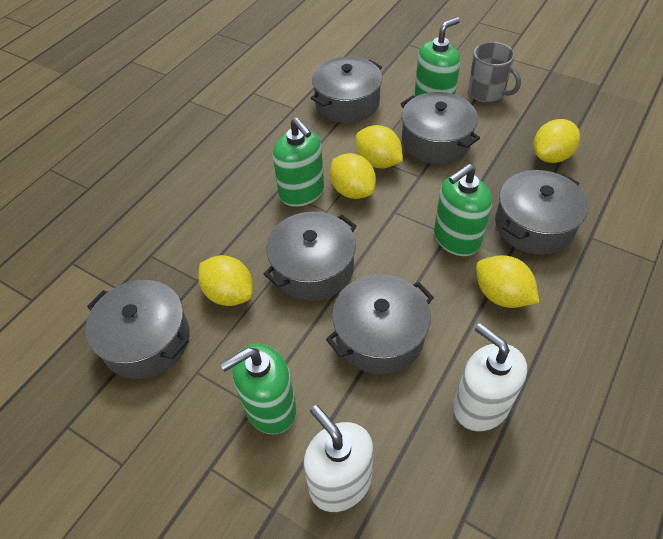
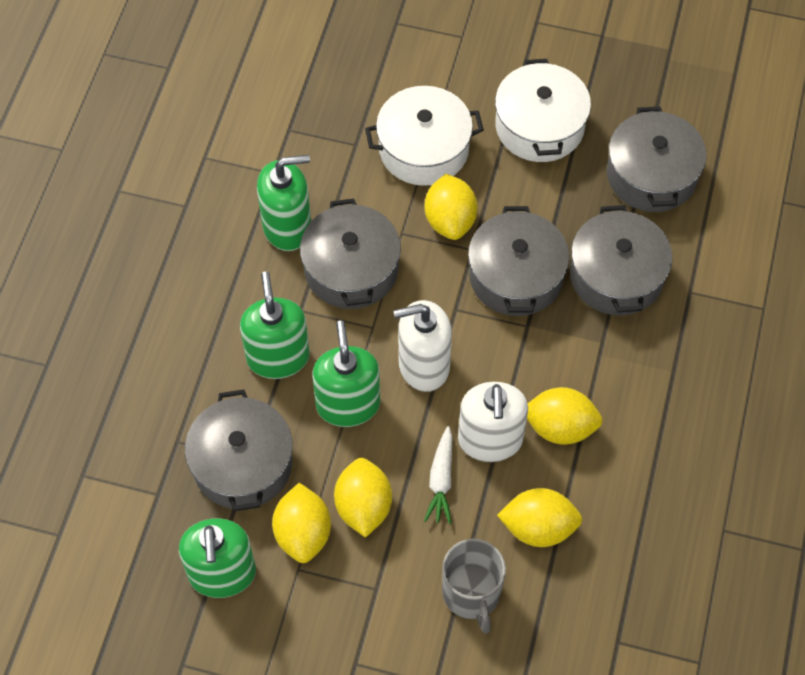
grey pot: [85,280,190,379] [264,211,356,301] [311,57,382,123] [326,274,434,374] [400,92,480,164] [495,170,588,255] = 6 -> [185,389,292,511] [300,199,401,309] [468,206,569,316] [570,205,673,316] [607,107,707,212] = 5
white carrot: none = 0 -> [424,426,452,524] = 1
white pot: none = 0 -> [365,86,484,186] [495,59,591,162] = 2

